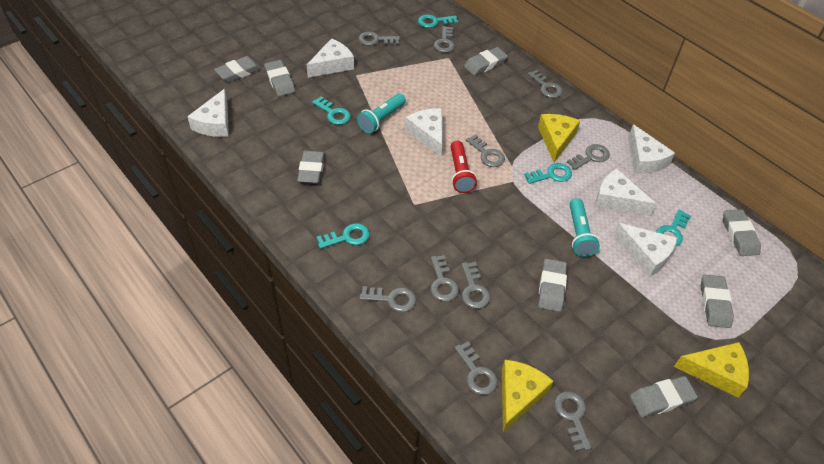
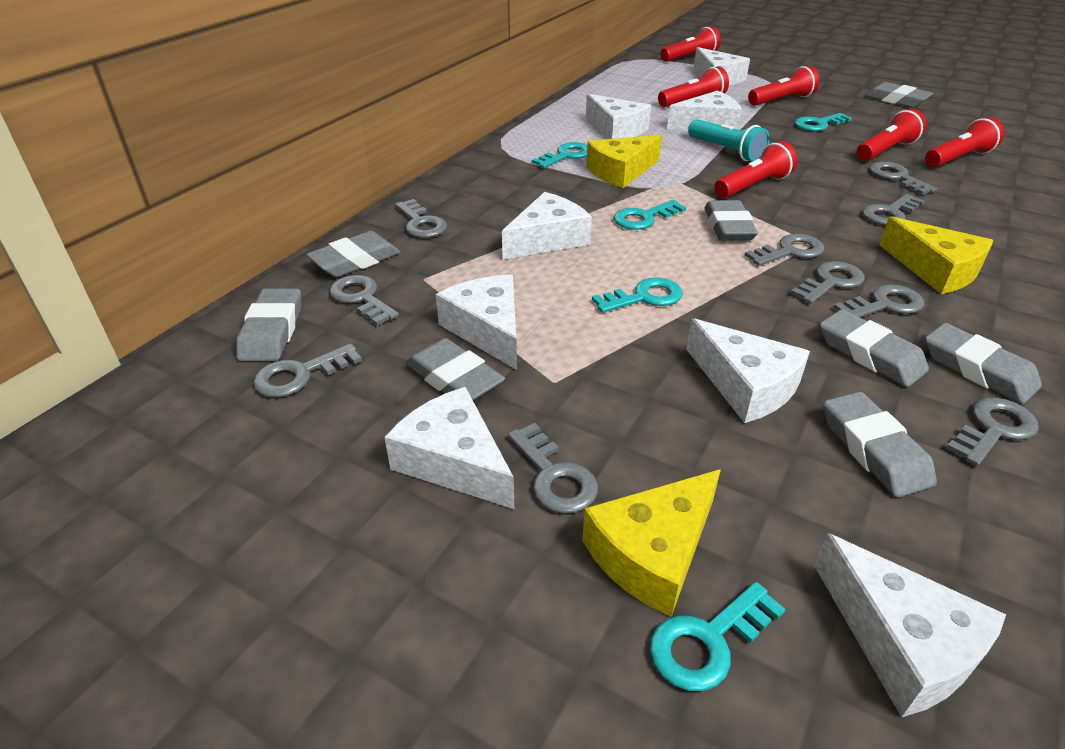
red flashlight: [451,141,477,193] = 1 -> [658,66,729,107] [661,26,721,62] [714,141,798,198] [748,66,820,106] [856,109,926,161] [925,117,1004,167] = 6
turquoise flashlight: [357,93,406,133] [569,198,600,257] = 2 -> [688,119,770,162] = 1
white cheese: [187,89,229,137] [307,38,354,78] [405,108,442,157] [595,168,656,216] [614,223,677,276] [628,124,675,174] = 6 -> [384,387,514,509] [436,274,517,370] [502,192,592,259] [586,94,651,139] [667,91,742,130] [686,318,810,423] [694,47,750,85] [814,533,1006,717] = 8

